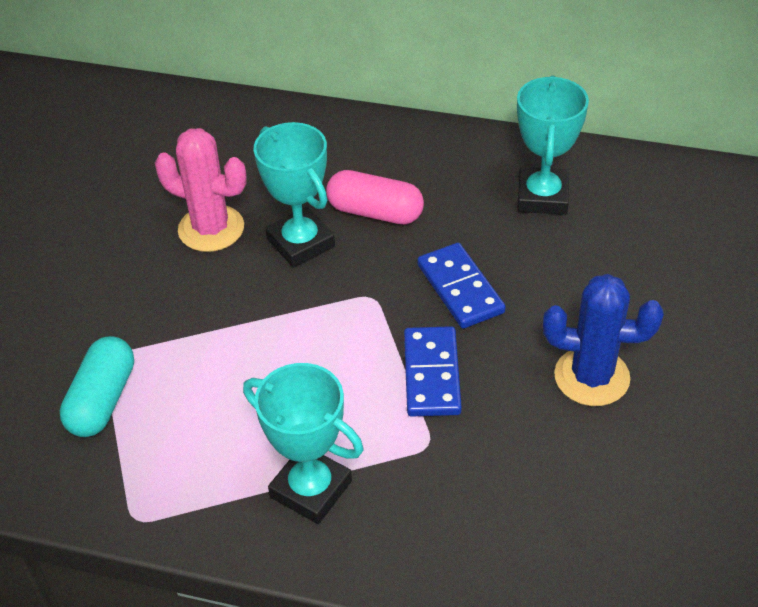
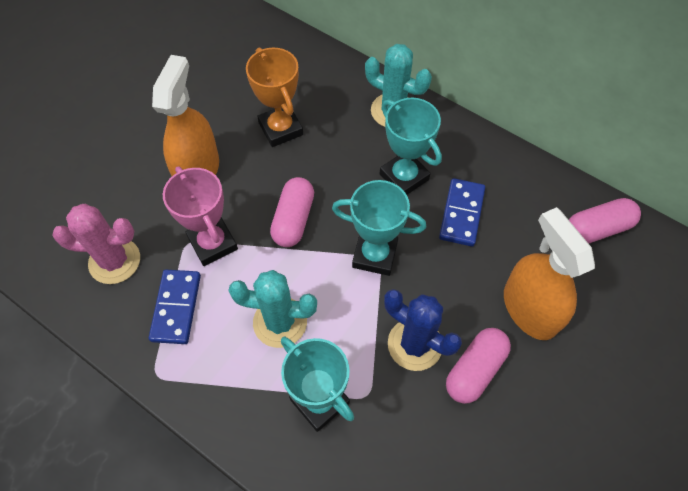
orange spray bottle: none = 0 -> [152,55,219,176] [504,207,595,340] = 2
orange trophy: none = 0 -> [246,47,303,147] = 1
pink capsule: [326,170,424,224] = 1 -> [270,177,314,247] [446,328,511,404] [569,198,641,243] = 3
pink trophy: none = 0 -> [163,166,238,266] = 1
turquoise cactus: none = 0 -> [228,270,317,348] [365,44,432,127] = 2
turquoise capsule: [60,336,134,437] = 1 -> none = 0

